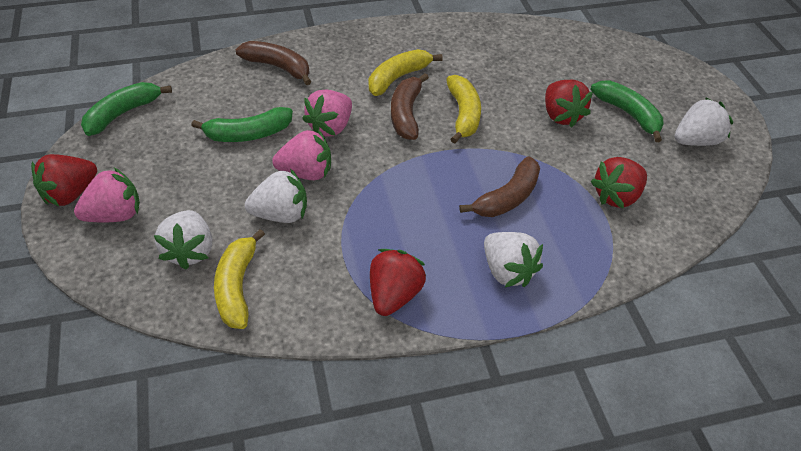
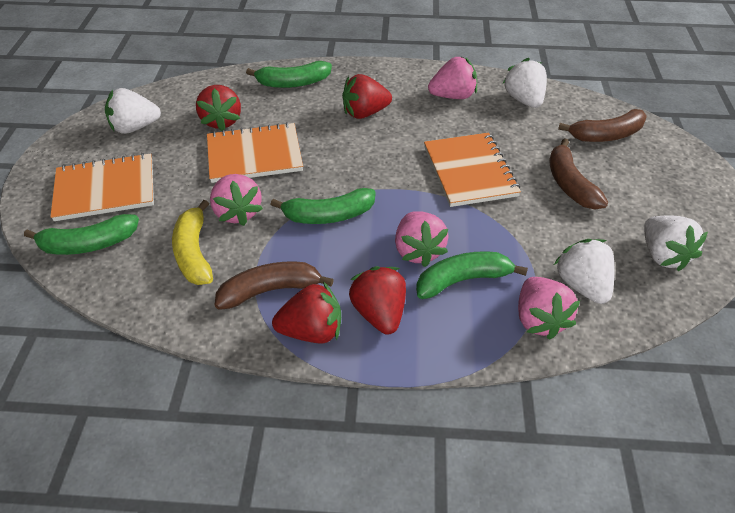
green banana: [81,82,172,136] [191,107,293,142] [591,80,664,142] = 3 -> [24,214,139,255] [246,61,332,88] [271,188,376,224] [416,251,528,299] = 4
orange notebook: none = 0 -> [50,153,154,221] [207,122,303,183] [424,133,521,207] = 3
pink strawberry: [74,167,140,223] [272,129,331,180] [302,90,352,136] = 3 -> [210,174,263,226] [395,211,448,267] [428,56,477,99] [518,277,580,340] = 4
yellow banana: [214,229,265,329] [369,49,443,96] [446,75,481,144] = 3 -> [172,200,213,285] = 1

